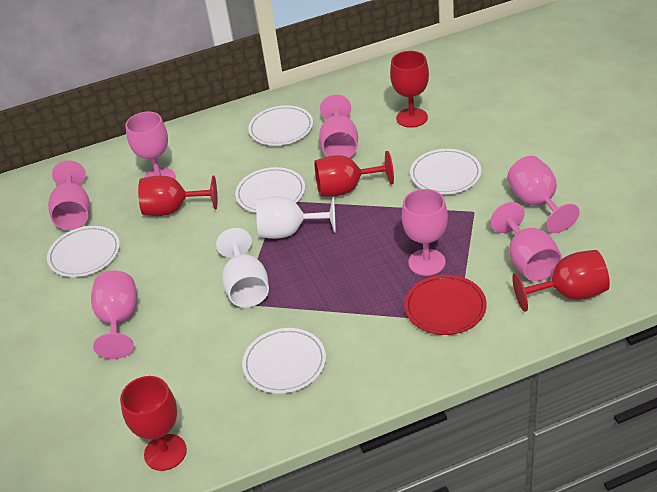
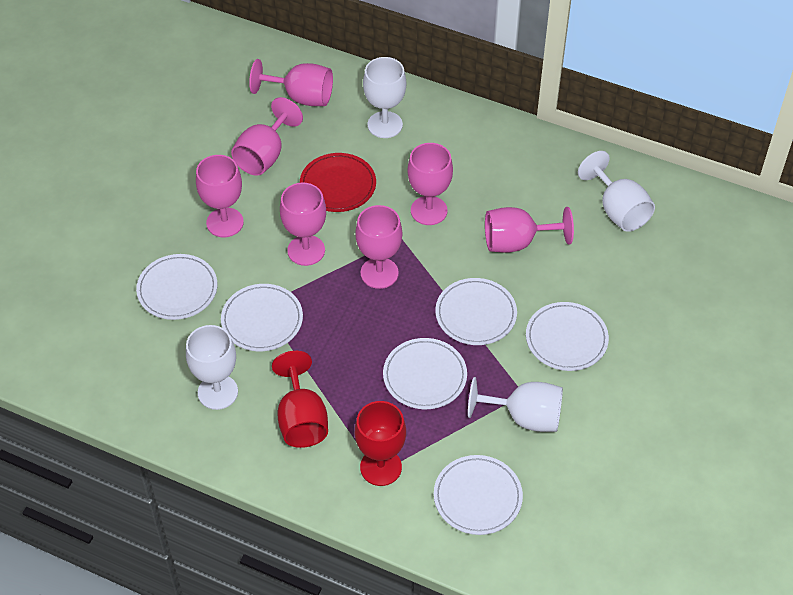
red goblet: [120,376,187,471] [138,176,217,216] [315,151,394,197] [390,51,429,128] [512,250,610,312] = 5 -> [272,351,328,448] [355,401,406,486] = 2
white goblet: [216,228,269,307] [256,196,336,239] = 2 -> [186,325,238,410] [363,57,406,138] [468,377,563,432] [578,151,655,232] = 4
white plate: [47,226,120,277] [235,167,305,213] [242,328,326,394] [248,106,313,146] [410,149,482,194] = 5 -> [136,254,217,320] [221,284,303,351] [383,338,467,409] [434,455,523,535] [435,278,517,345] [526,302,609,371] = 6

